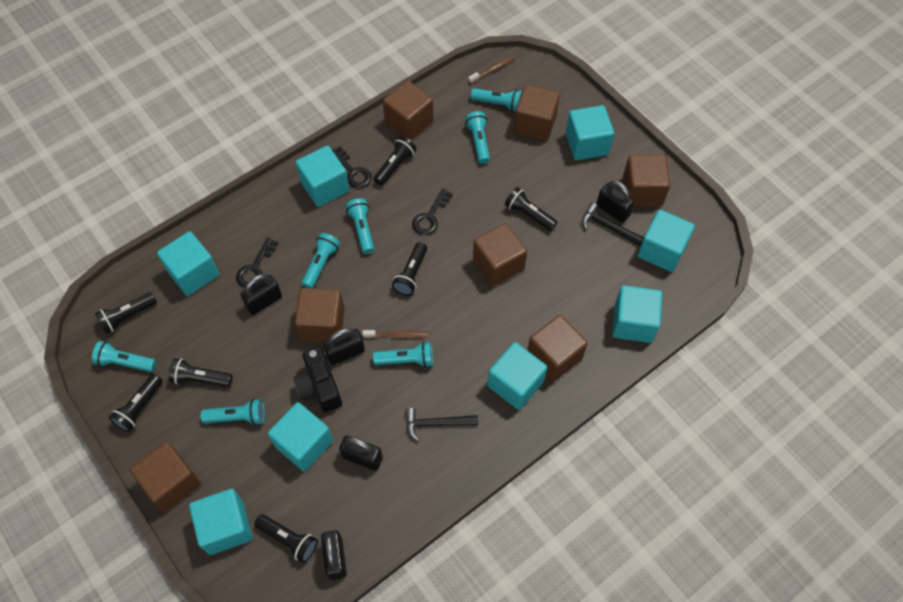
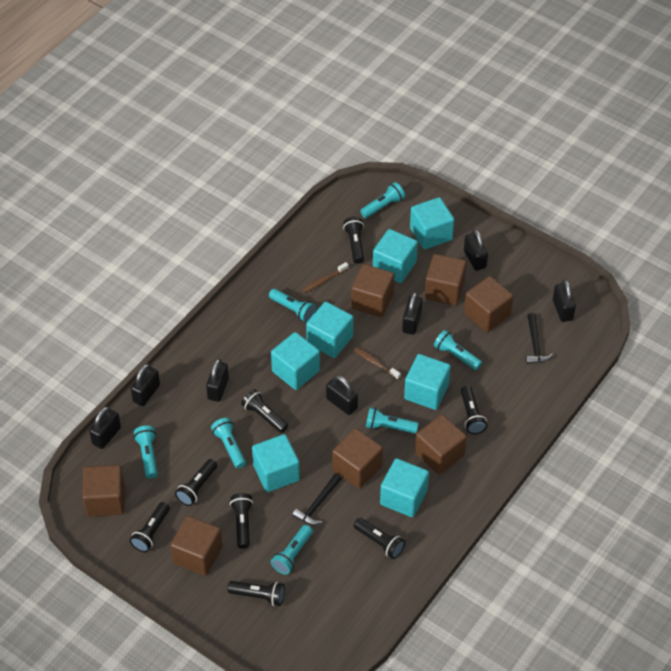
black camera: [294,347,342,412] = 1 -> none = 0
black flashlight: [95,292,157,334] [109,374,163,432] [168,358,233,387] [254,514,318,563] [373,136,416,186] [392,242,427,296] [505,187,558,231] = 7 -> [130,502,170,552] [175,459,217,506] [228,581,285,606] [230,493,253,549] [241,389,288,433] [343,217,364,264] [353,518,405,559] [461,386,487,434] = 8
black key: [236,237,278,288] [332,146,372,188] [412,188,453,235] = 3 -> none = 0
black padlock: [240,274,282,315] [321,530,347,580] [323,328,365,365] [339,435,383,471] [597,180,635,223] = 5 -> [89,406,121,449] [131,364,160,406] [206,358,229,402] [326,375,358,415] [402,292,423,335] [464,229,488,271] [553,279,576,322] = 7
turquoise cube: [157,231,219,296] [189,489,252,555] [268,402,333,472] [296,146,349,207] [488,342,547,410] [566,105,614,160] [612,285,662,343] [638,210,695,272] = 8 -> [252,434,300,492] [271,332,320,390] [306,302,354,358] [373,229,418,283] [380,458,429,517] [404,354,451,410] [410,197,454,250] = 7

